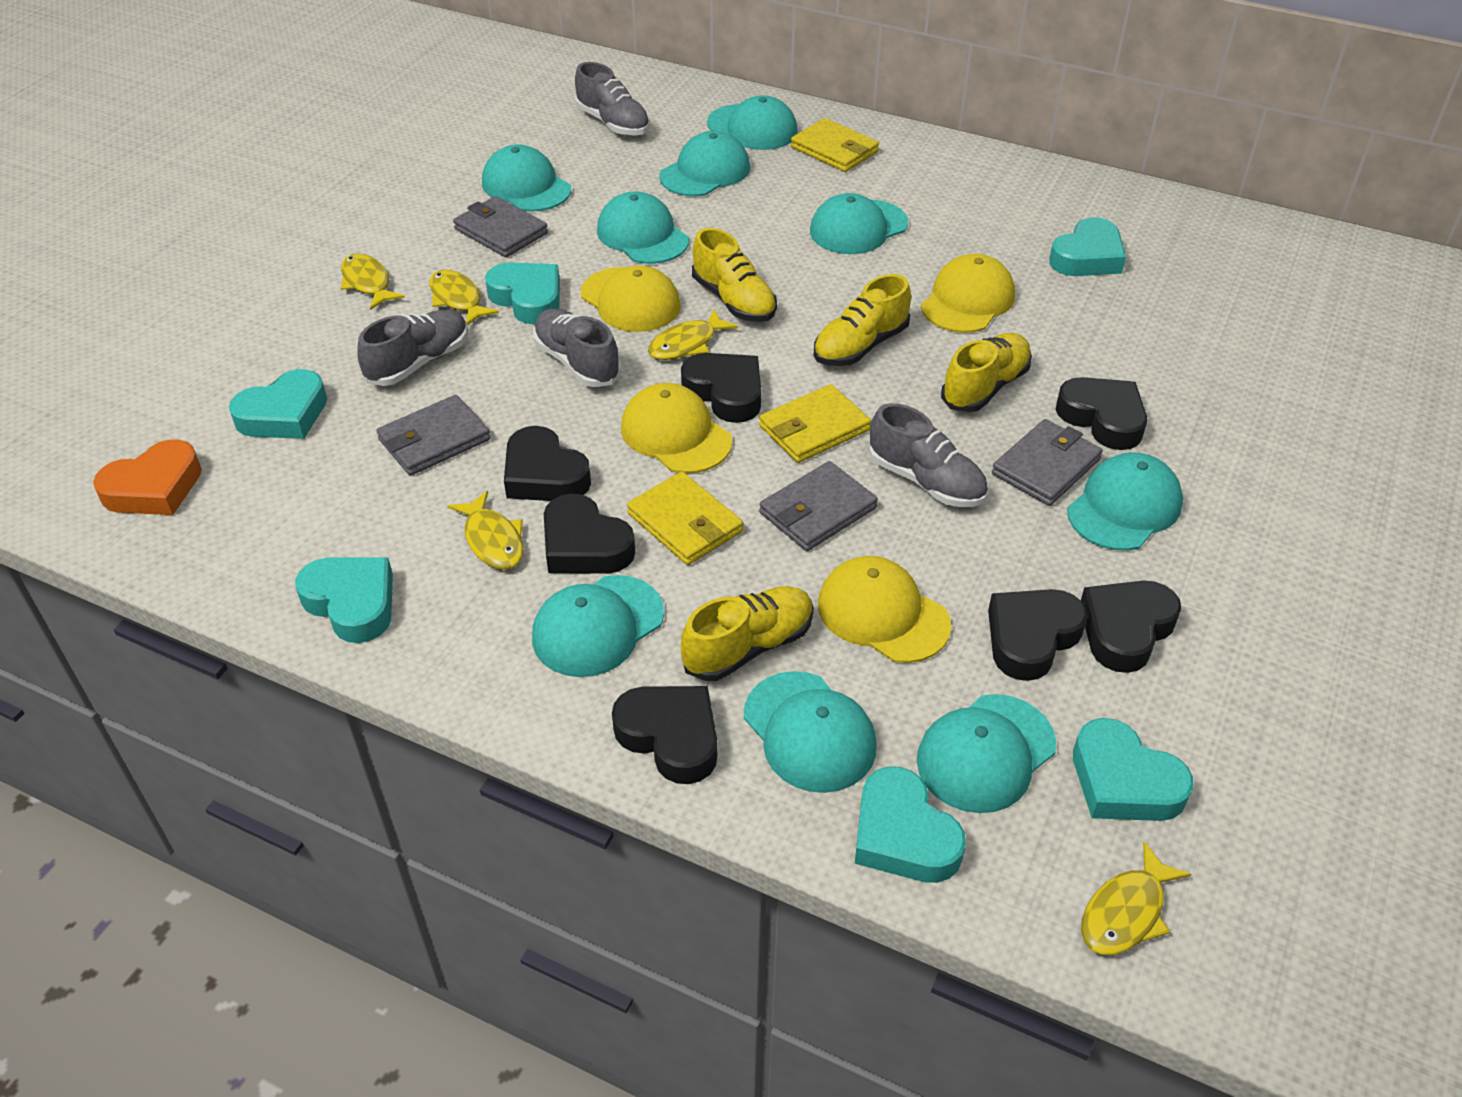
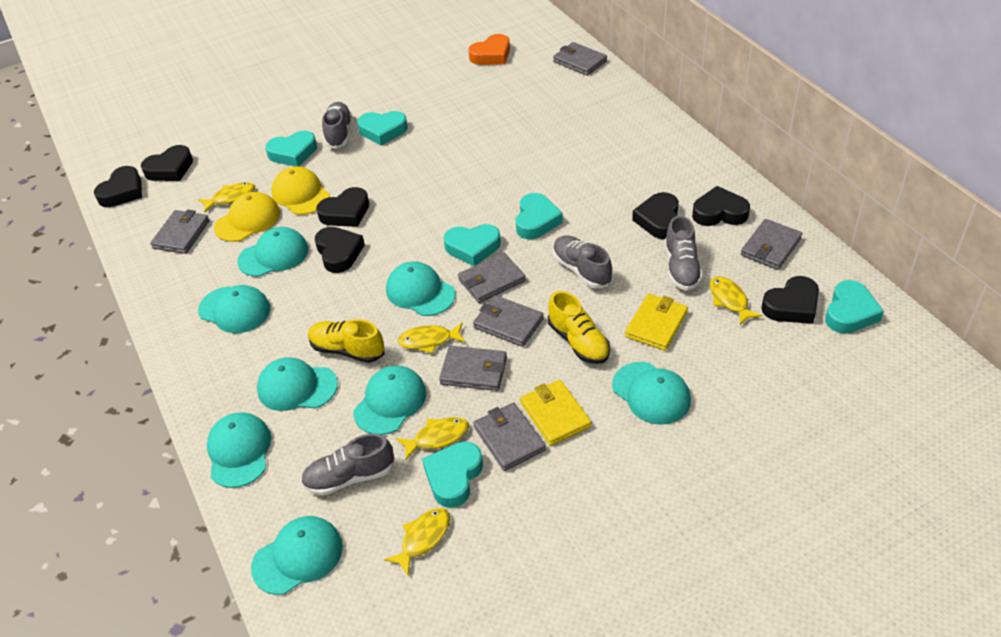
grey wallet: [376,395,491,476] [453,196,548,257] [759,461,878,551] [992,419,1103,506] = 4 -> [150,210,210,254] [439,346,507,391] [458,253,526,303] [473,295,544,347] [473,402,546,471] [553,42,607,76] [741,219,802,270] = 7
turquoise cap: [482,144,571,212] [532,575,664,677] [597,191,689,264] [659,131,750,196] [707,95,798,150] [744,671,877,793] [810,193,908,254] [917,694,1056,813] [1067,452,1183,551] = 9 -> [198,285,270,333] [207,412,271,488] [237,227,308,277] [251,516,343,595] [257,357,338,411] [353,366,426,435] [386,261,455,316] [612,362,691,425] = 8
yellow cap: [581,266,681,332] [621,383,732,473] [818,556,951,663] [921,254,1015,333] = 4 -> [214,192,280,242] [271,166,330,215] = 2
yellow shoe: [681,586,814,681] [692,228,777,322] [814,274,911,366] [941,333,1032,412] = 4 -> [308,319,385,363] [548,291,610,364] = 2
yellow wallet: [627,472,743,565] [759,384,871,463] [791,118,879,172] = 3 -> [520,380,591,446] [625,294,688,351] = 2

